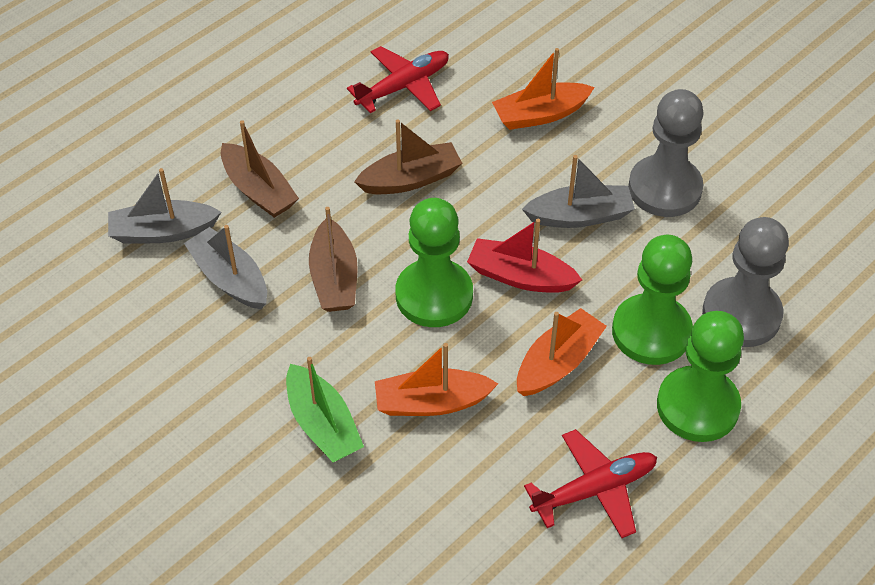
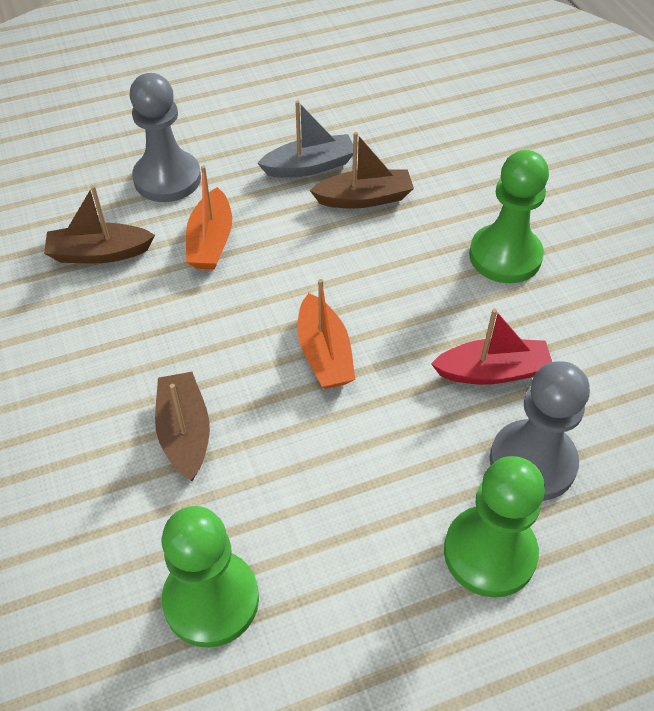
green boat: [286,357,364,462] = 1 -> none = 0
grey boat: [108,168,221,244] [184,225,267,309] [522,155,635,228] = 3 -> [257,100,353,178] = 1
orange boat: [375,343,498,416] [492,48,595,130] [517,308,607,396] = 3 -> [186,165,232,270] [297,279,355,389] = 2
red plane: [347,46,449,113] [524,429,657,538] = 2 -> none = 0

